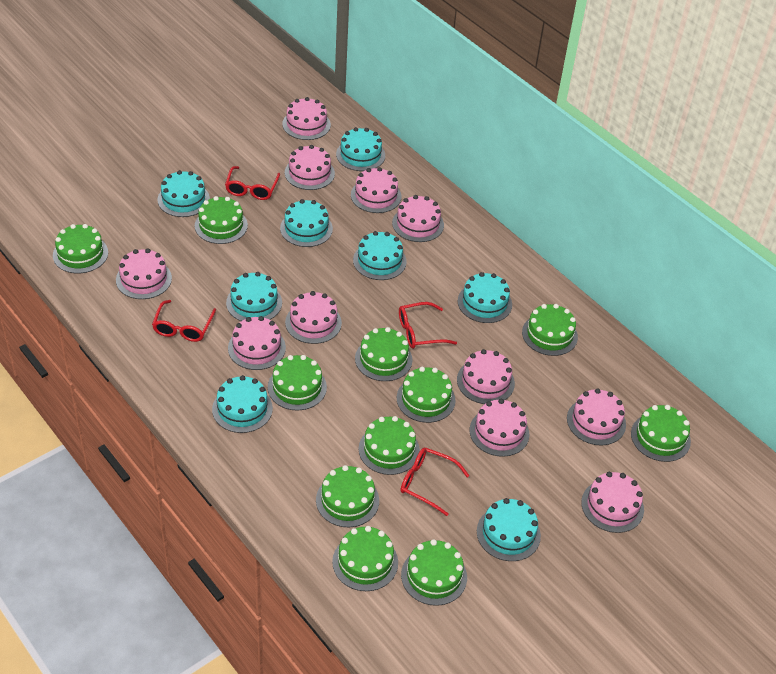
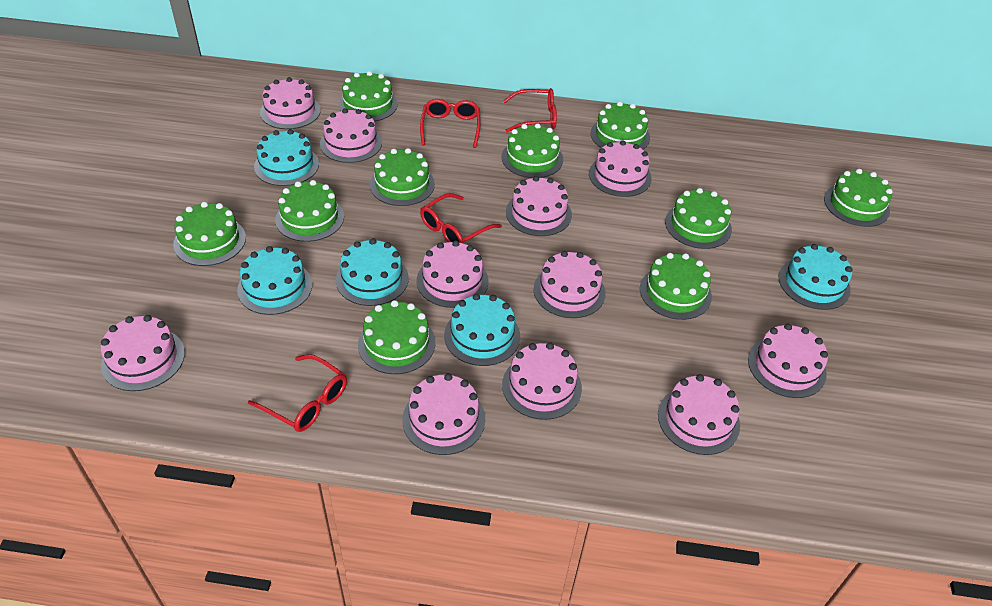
green cake: [53,224,108,273] [195,196,248,244] [268,355,327,411] [316,465,379,527] [332,526,398,591] [355,327,413,381] [358,416,420,475] [397,367,455,423] [401,539,467,606] [522,304,578,356] [631,405,691,462] = 11 -> [173,202,246,266] [275,180,344,242] [339,71,398,121] [358,300,435,374] [370,148,435,206] [502,123,563,178] [590,101,650,150] [640,253,712,320] [665,188,732,249] [824,169,892,227] = 10
turquoise cake: [157,170,210,217] [212,375,273,433] [226,272,282,321] [280,199,333,247] [336,127,385,171] [353,231,407,280] [458,272,512,323] [477,498,541,561] = 8 -> [237,246,312,315] [254,129,319,186] [336,238,409,306] [444,294,520,366] [779,244,853,310] = 5

